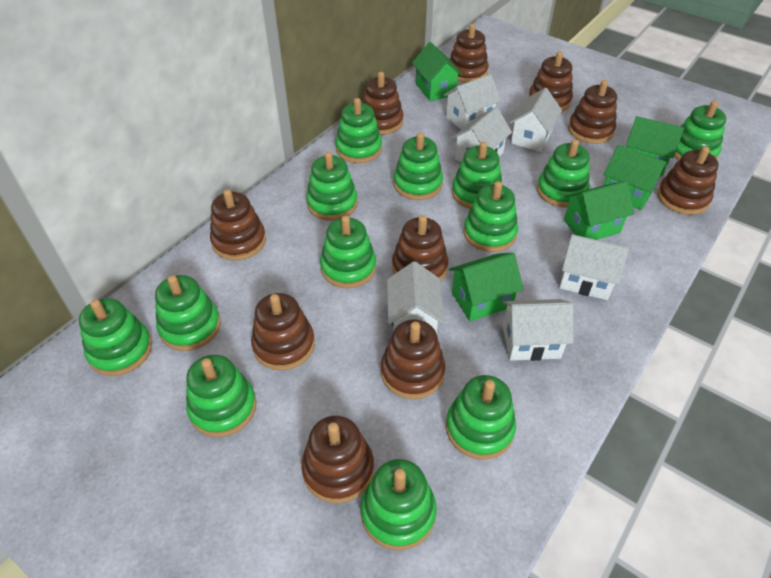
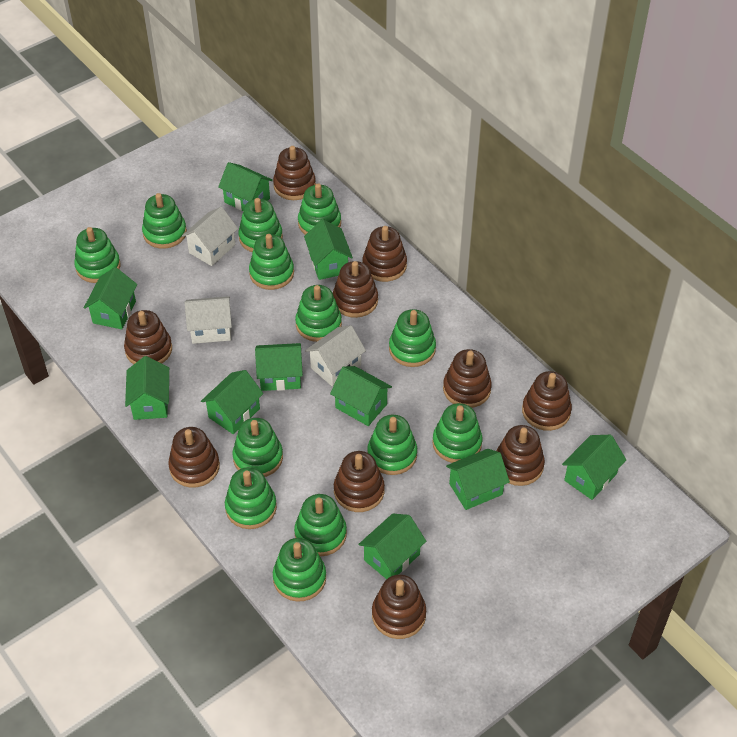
green house: [412,42,463,101] [449,253,524,321] [564,181,634,240] [604,145,666,210] [626,116,684,176] = 5 -> [84,267,137,329] [125,356,169,420] [201,370,263,434] [218,162,273,211] [255,343,303,391] [304,219,353,280] [330,366,392,426] [358,514,426,579] [446,449,510,510] [562,435,626,500] = 10
white house: [387,261,444,334] [444,74,501,129] [452,107,512,162] [503,299,574,361] [510,88,562,152] [559,234,629,300] = 6 -> [182,207,238,266] [185,296,232,344] [305,325,366,386] = 3

